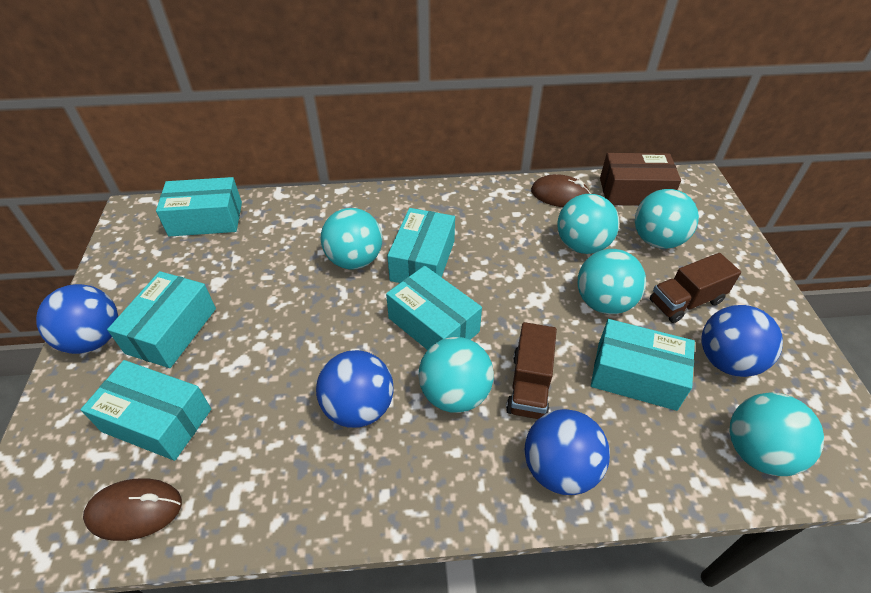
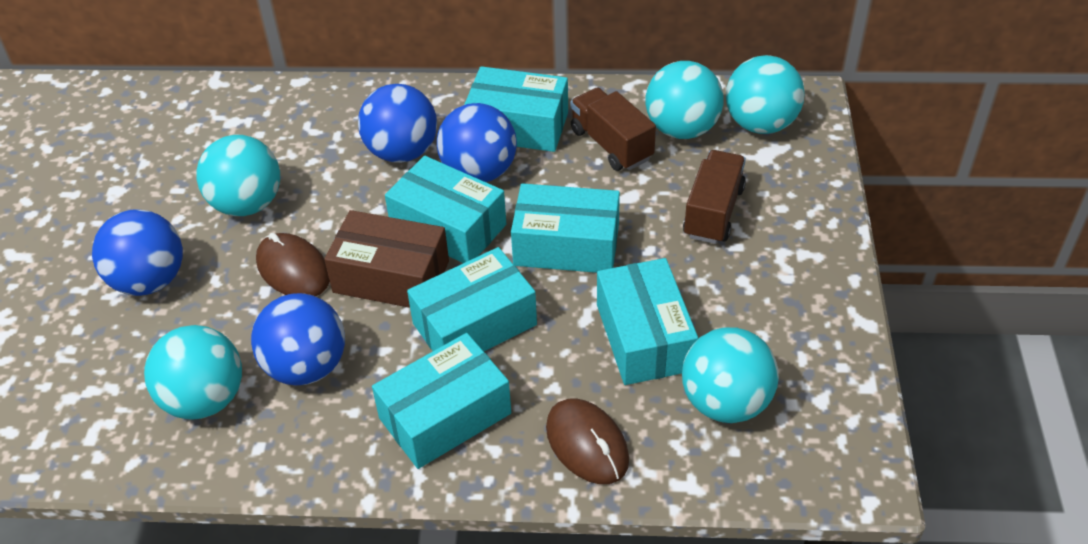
turquoise ball: [321,208,383,269] [419,337,494,413] [557,194,619,254] [578,249,646,314] [635,189,699,249] [730,393,824,476] = 6 -> [144,325,242,420] [196,135,280,216] [646,61,724,139] [682,327,779,423] [726,55,805,134] = 5

